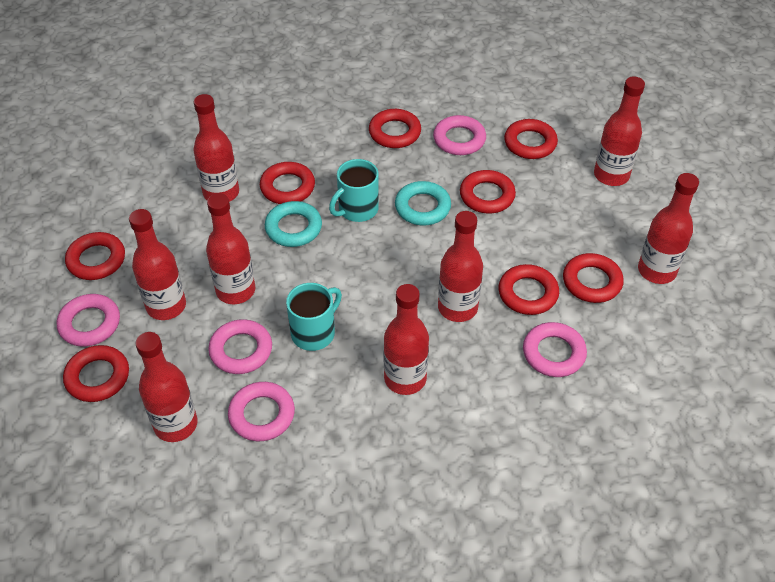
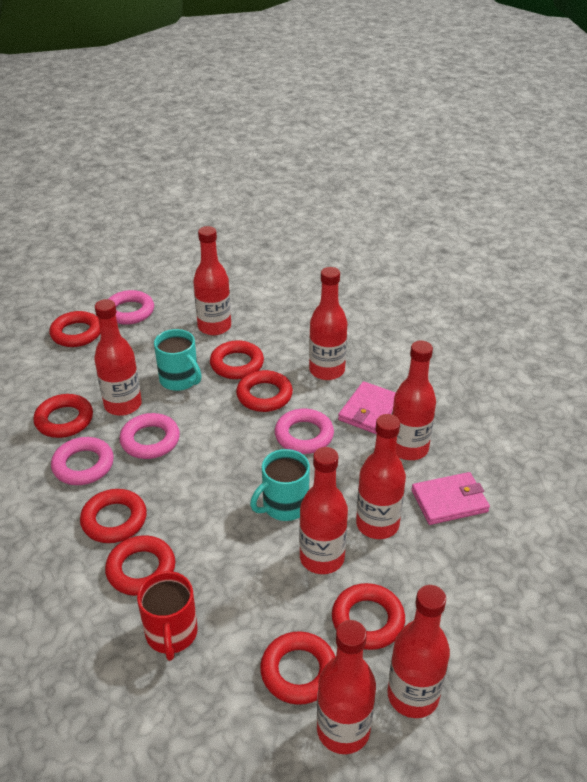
pink ring: [57,294,120,347] [208,319,272,374] [228,382,295,441] [433,115,486,155] [523,322,587,377] = 5 -> [51,437,114,485] [109,290,154,325] [119,413,180,459] [275,408,334,454] = 4
pink wallet: none = 0 -> [338,381,396,434] [411,472,490,525] = 2
red mug: none = 0 -> [137,571,198,661] = 1
turquoise ring: [265,201,322,247] [395,181,451,225] = 2 -> none = 0

